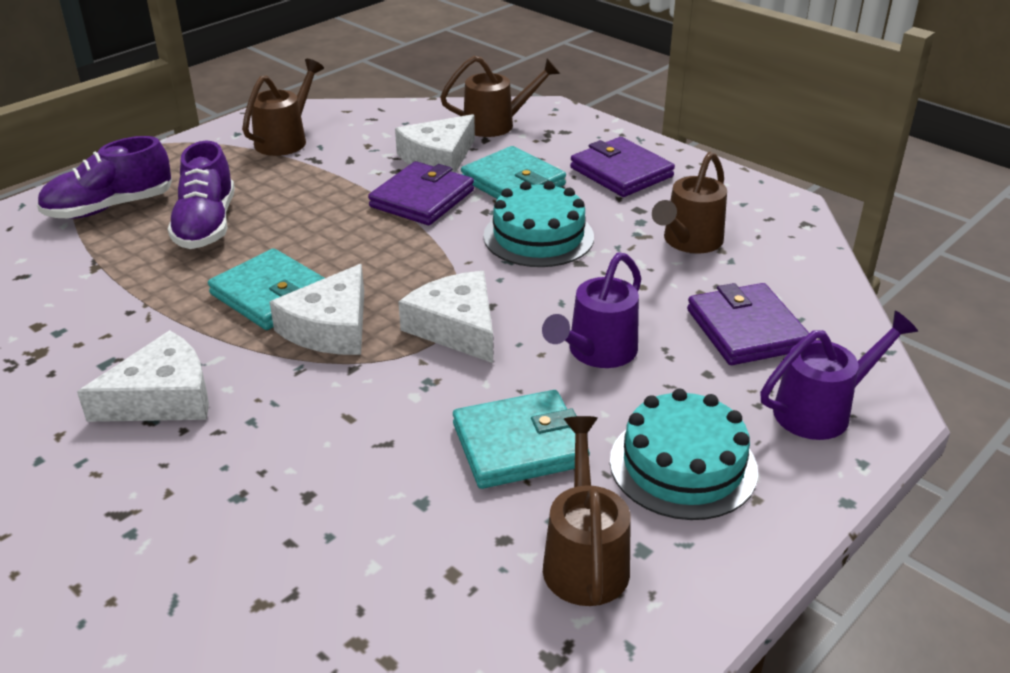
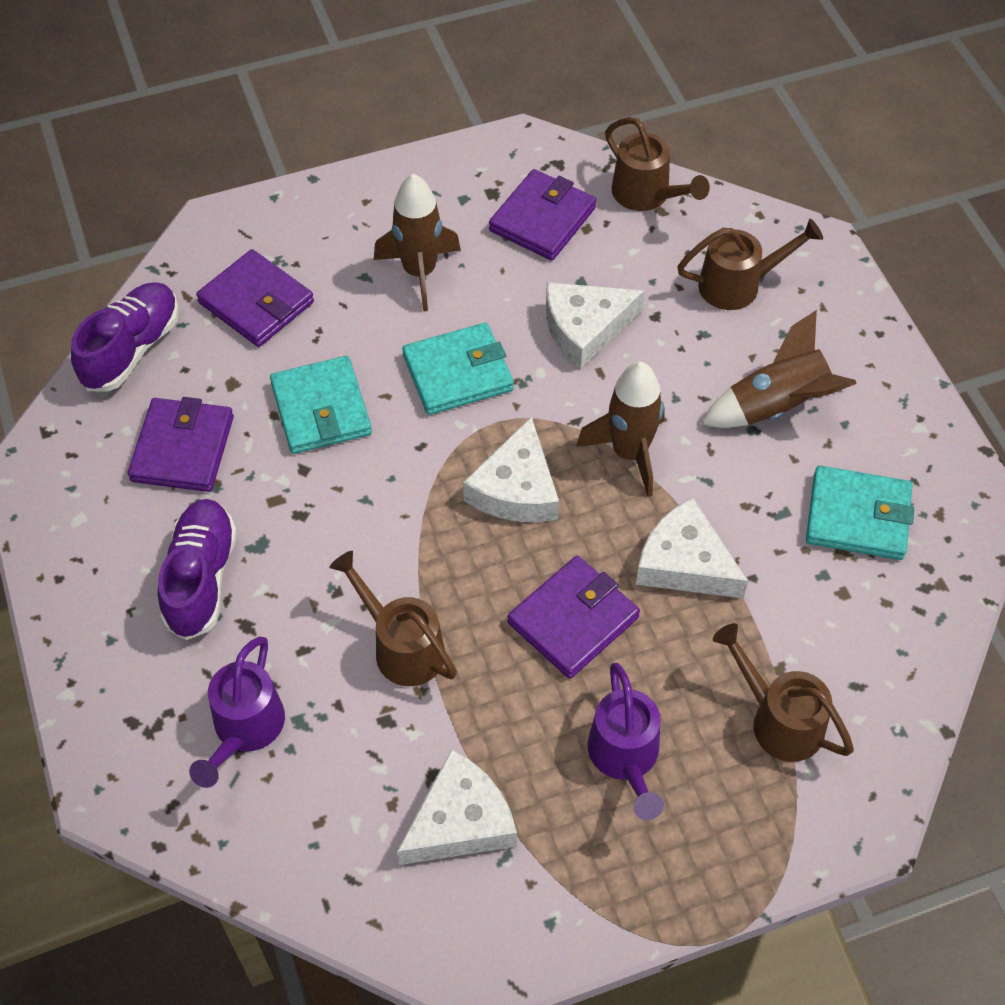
brown rocket: none = 0 -> [374,174,461,312] [576,362,665,497] [701,310,857,428] = 3
purple wallet: [368,161,474,225] [570,137,675,197] [687,283,809,365] = 3 -> [128,397,234,492] [196,249,314,347] [489,169,596,260] [507,556,640,679] = 4
turquoise cake: [483,181,594,267] [610,388,758,520] = 2 -> none = 0

